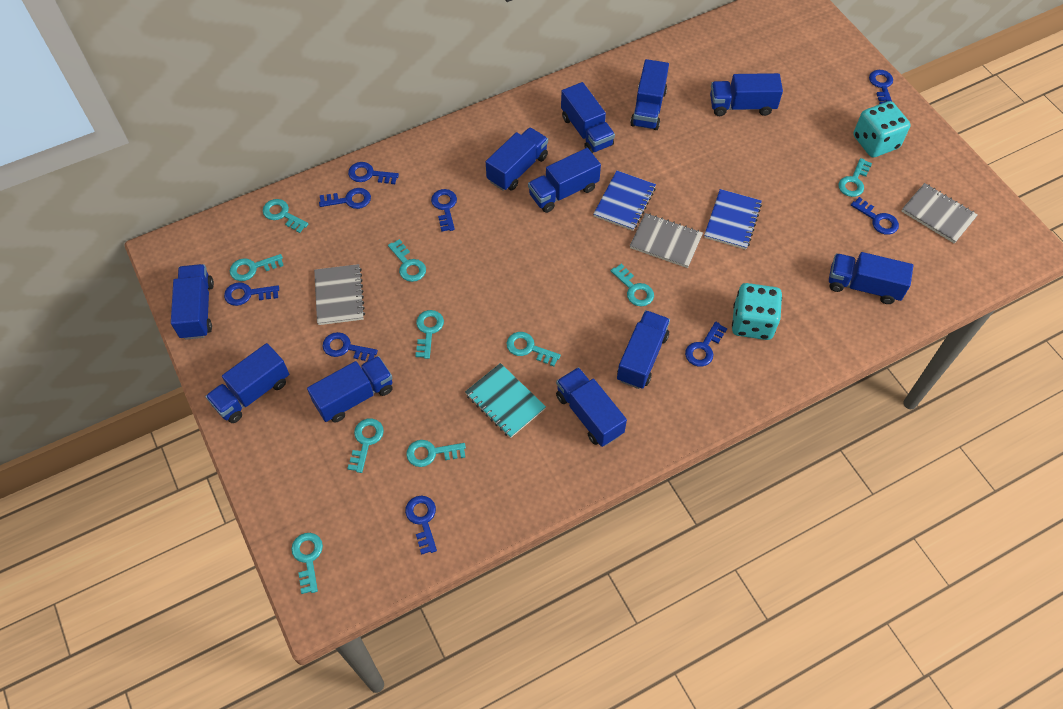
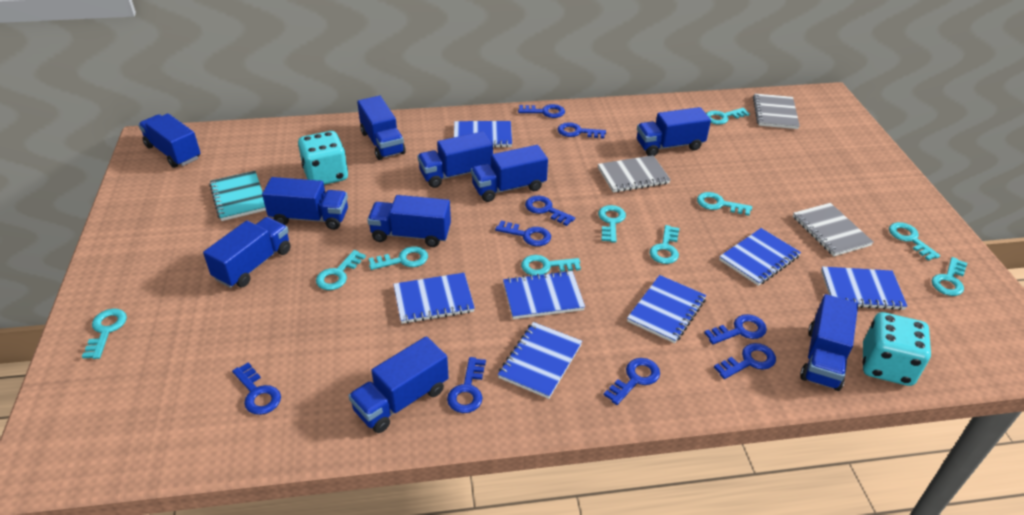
blue notebook: [594,171,656,231] [704,189,762,250] = 2 -> [393,273,475,324] [454,121,512,147] [498,322,582,399] [503,270,585,319] [627,275,706,343] [719,228,801,286] [821,266,908,310] = 7
blue truck: [171,264,214,340] [205,343,289,423] [307,356,393,423] [486,127,548,191] [528,148,601,213] [556,367,627,447] [561,82,615,154] [617,310,670,389] [630,59,669,130] [710,73,783,116] [829,252,913,304] = 11 -> [138,114,201,168] [203,217,291,288] [262,177,348,230] [348,336,449,433] [357,96,406,160] [367,195,451,247] [418,131,493,188] [471,145,548,202] [637,107,711,156] [800,294,858,391] = 10

